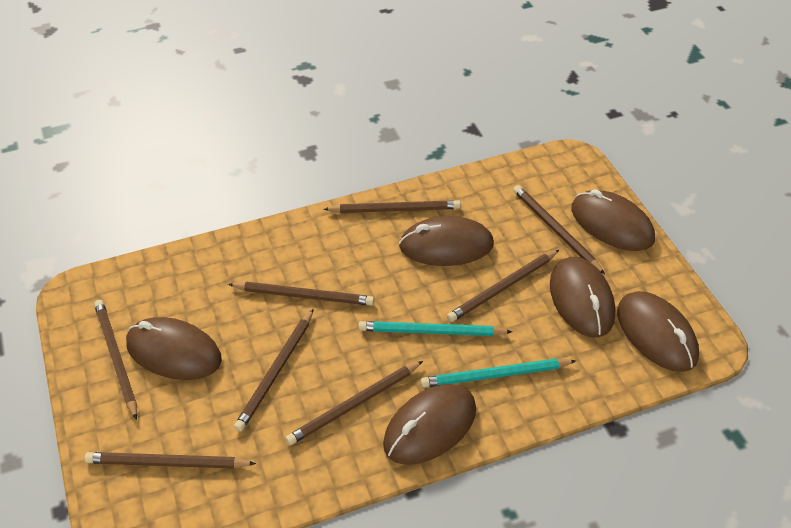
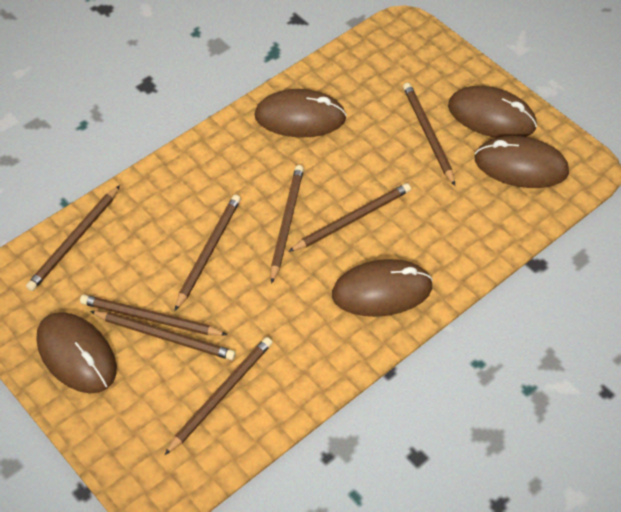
brown mouse: [126,317,222,380] [383,384,476,465] [399,216,494,266] [550,257,615,337] [571,189,655,251] [617,291,699,372] = 6 -> [36,312,117,393] [255,89,347,137] [332,259,433,317] [448,86,537,138] [475,136,569,188] = 5
turquoise pencil: [358,321,512,336] [420,358,576,388] = 2 -> none = 0

